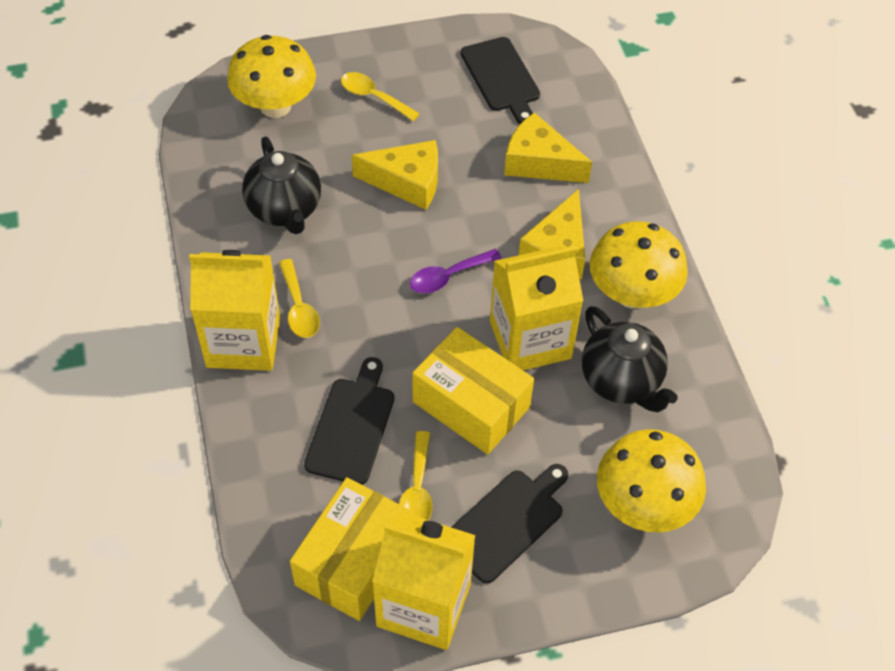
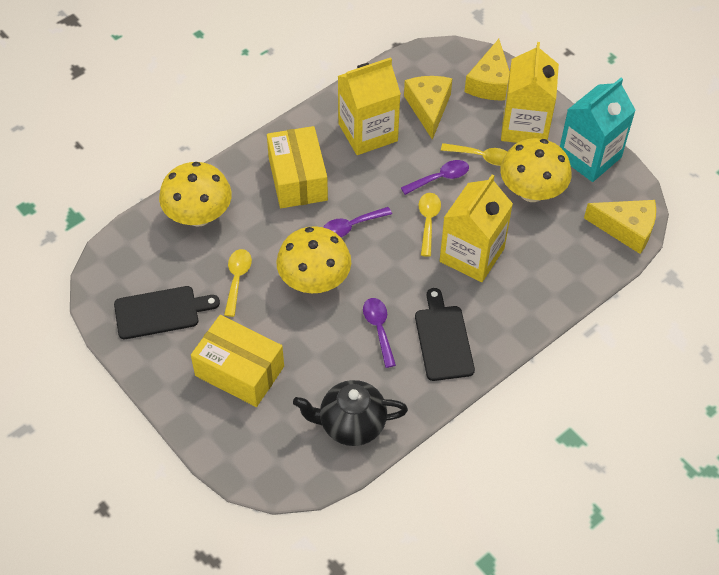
black cutting board: [304,357,394,485] [451,464,568,583] [461,37,540,124] = 3 -> [114,286,220,339] [415,288,475,381] = 2
black teapot: [242,137,321,234] [582,306,678,412] = 2 -> [293,380,408,446] = 1
purple spoon: [410,249,502,293] = 1 -> [323,207,392,237] [363,298,396,368] [401,160,469,195] = 3
turquoise carton: none = 0 -> [560,78,636,182] = 1

